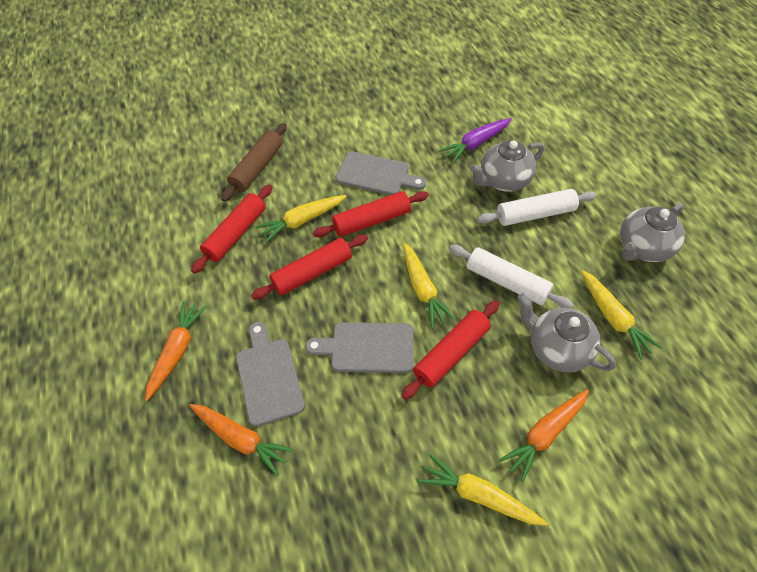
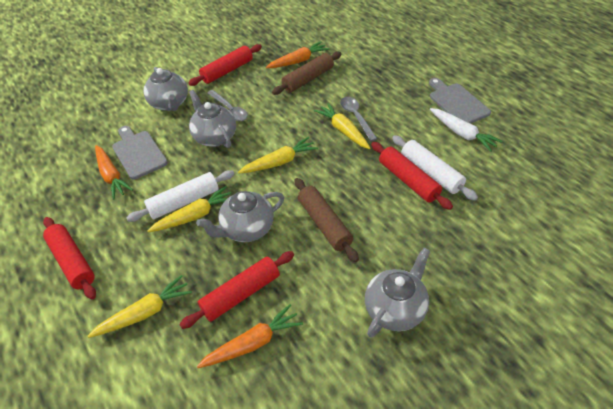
brown rolling pin: [221,123,287,202] = 1 -> [272,52,341,95] [295,178,359,262] = 2
grey cutting board: [236,322,305,427] [305,323,414,373] [336,152,426,195] = 3 -> [112,126,168,179] [429,78,491,124] = 2
grey spoon: none = 0 -> [207,90,248,121] [340,97,377,142] = 2
grey teapot: [470,140,544,192] [518,293,616,372] [620,203,685,262] = 3 -> [143,67,188,111] [189,90,236,148] [196,191,284,242] [365,248,430,338] = 4
purple carrot: [439,118,512,163] = 1 -> none = 0
white carrot: none = 0 -> [430,108,503,152] = 1

